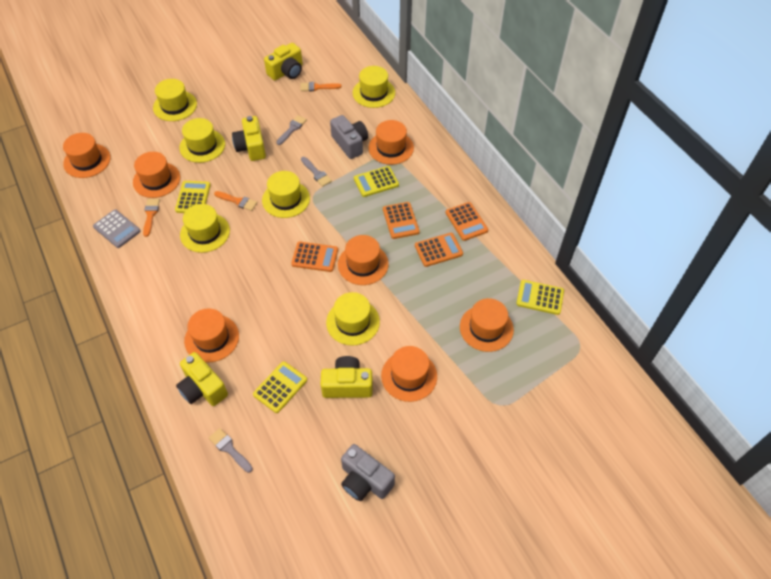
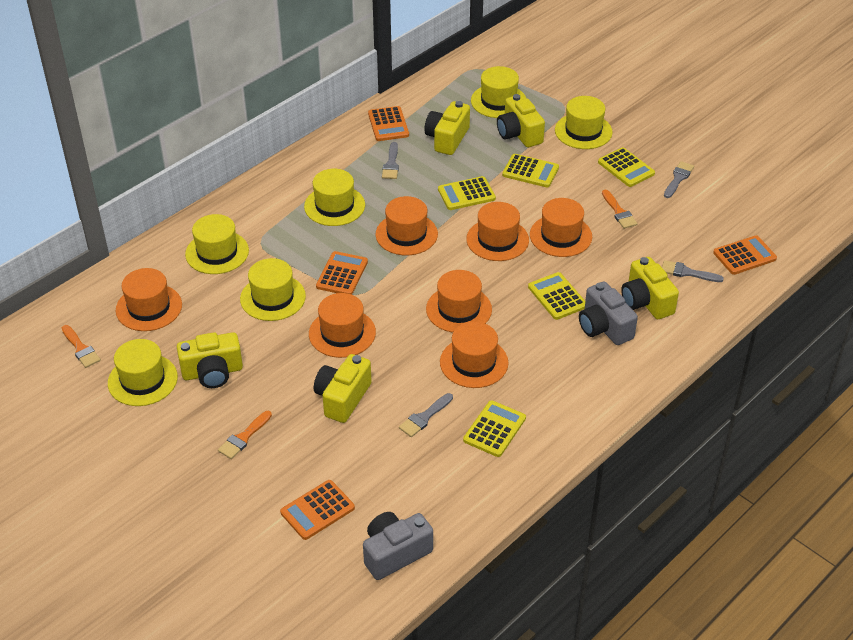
grey brush: [209,428,253,473] [276,115,307,145] [301,157,332,187] = 3 -> [382,142,399,179] [399,393,453,437] [662,260,724,282] [664,161,694,198] = 4
grey calculator: [93,210,141,248] = 1 -> none = 0
yellow calculator: [175,181,211,213] [253,361,307,413] [354,166,399,197] [516,280,564,315] = 4 -> [438,176,496,210] [463,400,526,457] [502,154,559,187] [528,272,585,320] [598,147,655,187] = 5
yellow camera: [176,352,228,406] [232,116,266,161] [264,43,303,80] [320,356,373,398] = 4 -> [177,332,243,388] [314,354,372,423] [425,101,470,155] [497,94,545,147] [621,257,679,319] = 5

